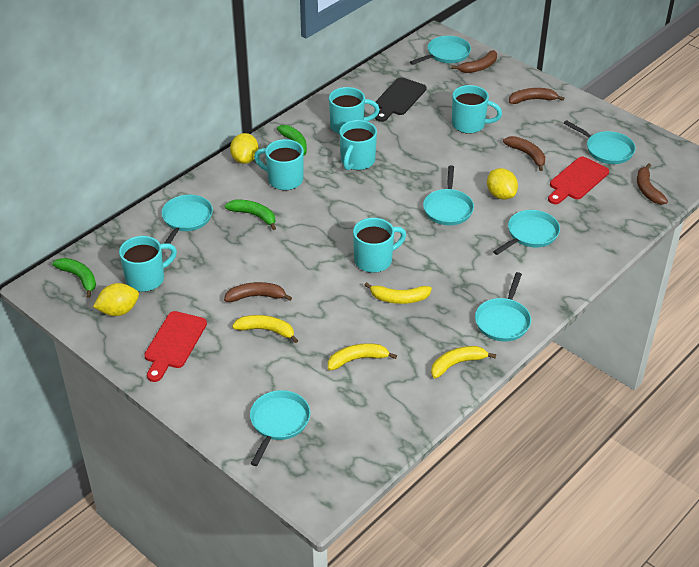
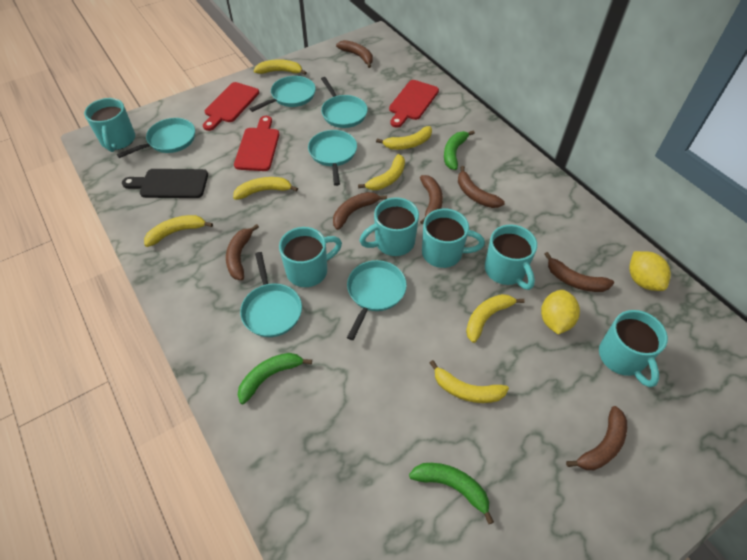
brown banana: [224,282,292,302] [451,50,497,73] [503,136,545,171] [509,88,564,104] [637,163,668,204] = 5 -> [226,224,259,280] [333,192,387,230] [336,40,373,68] [420,175,443,225] [458,166,505,208] [544,252,614,292] [566,406,627,470] = 7
red cutting board: [144,311,207,382] [548,157,609,204] = 2 -> [203,82,259,131] [234,116,279,171] [389,80,439,128] = 3
turquoise pan: [161,195,213,243] [250,390,310,466] [410,36,471,65] [423,165,474,225] [475,272,531,342] [493,210,560,255] [564,120,636,164] = 7 -> [117,118,195,158] [240,252,302,337] [250,76,316,112] [308,130,357,186] [321,77,368,128] [347,260,407,340] = 6
yellow banana: [232,315,298,343] [328,343,397,371] [365,282,432,304] [431,346,496,379] = 4 -> [144,215,213,247] [233,177,298,200] [254,59,307,75] [358,154,405,190] [376,126,432,150] [430,360,509,403] [466,294,525,343] = 7
yellow lemon: [93,283,139,316] [230,133,259,164] [487,168,518,200] = 3 -> [541,290,580,335] [629,251,671,291] = 2

